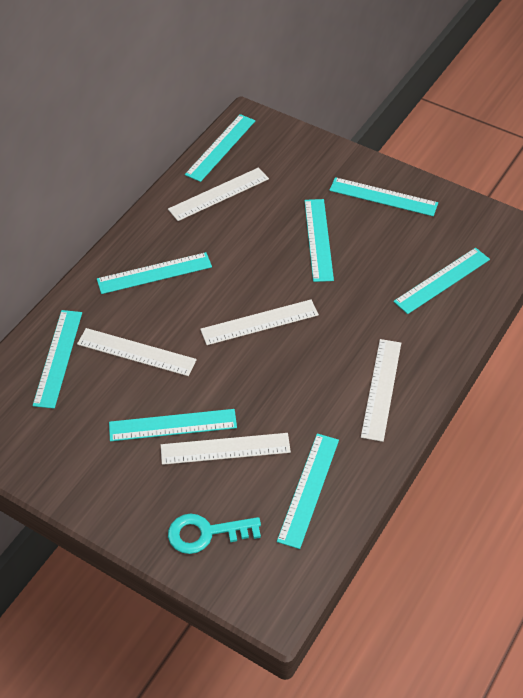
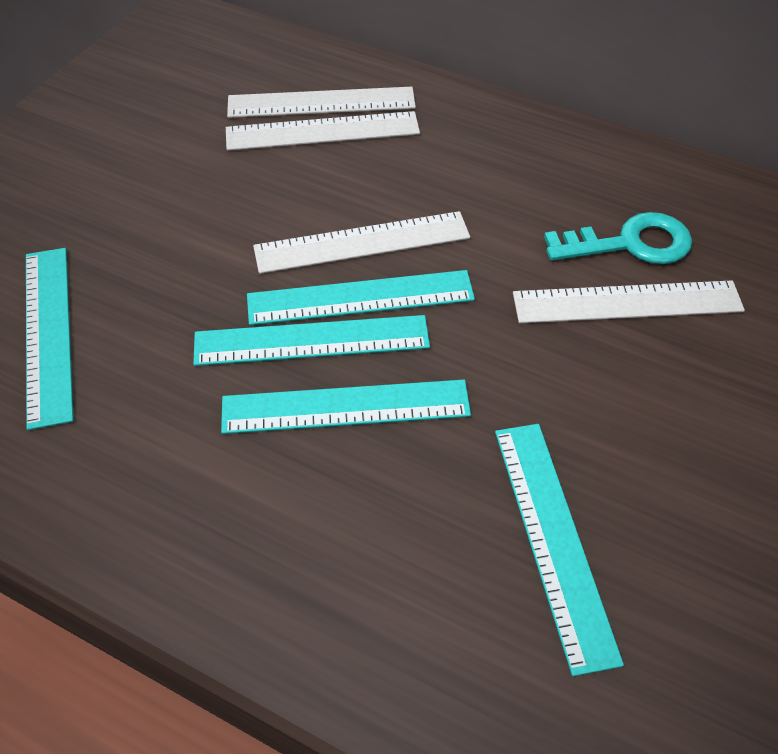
turquoise ruler: [33,310,82,409] [97,252,212,294] [109,409,237,441] [185,114,255,182] [277,433,339,549] [304,199,334,282] [329,177,438,216] [393,248,490,314] = 8 -> [26,248,74,430] [193,315,430,366] [221,380,471,434] [247,270,475,325] [495,424,624,676] = 5
white ruler: [77,328,197,376] [161,433,291,465] [168,167,269,221] [200,300,319,345] [361,339,401,442] = 5 -> [226,111,420,151] [227,87,416,118] [253,211,470,274] [513,280,745,323] = 4

